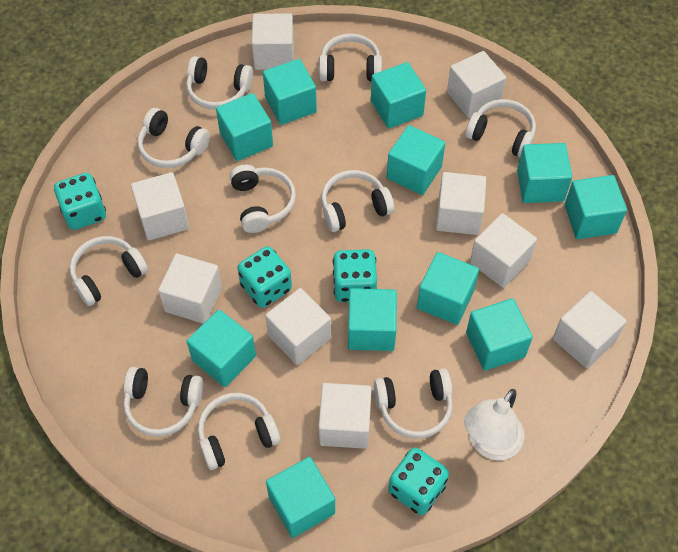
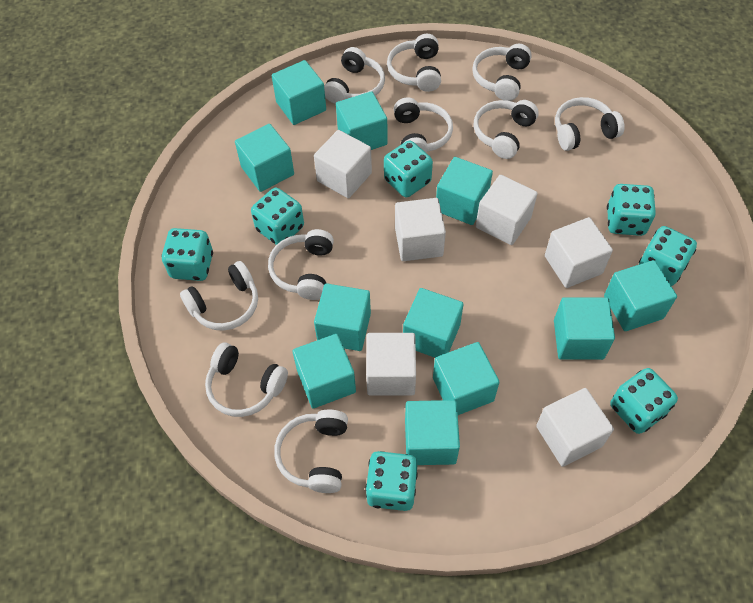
turquoise dice: [54,173,106,230] [237,246,292,308] [333,249,377,302] [388,448,449,515] = 4 -> [161,228,213,281] [251,188,304,245] [365,451,418,511] [384,140,433,197] [607,184,656,236] [610,368,678,434] [639,226,697,286] = 7
white cube: [131,172,189,240] [158,254,222,324] [252,13,294,70] [265,288,331,365] [319,383,372,449] [436,172,486,235] [447,51,506,118] [470,213,537,288] [553,291,627,368] = 9 -> [314,130,372,198] [366,333,416,396] [395,198,446,261] [476,175,538,245] [536,388,614,467] [545,217,613,288] = 6
white lamp: [464,389,525,460] = 1 -> none = 0

